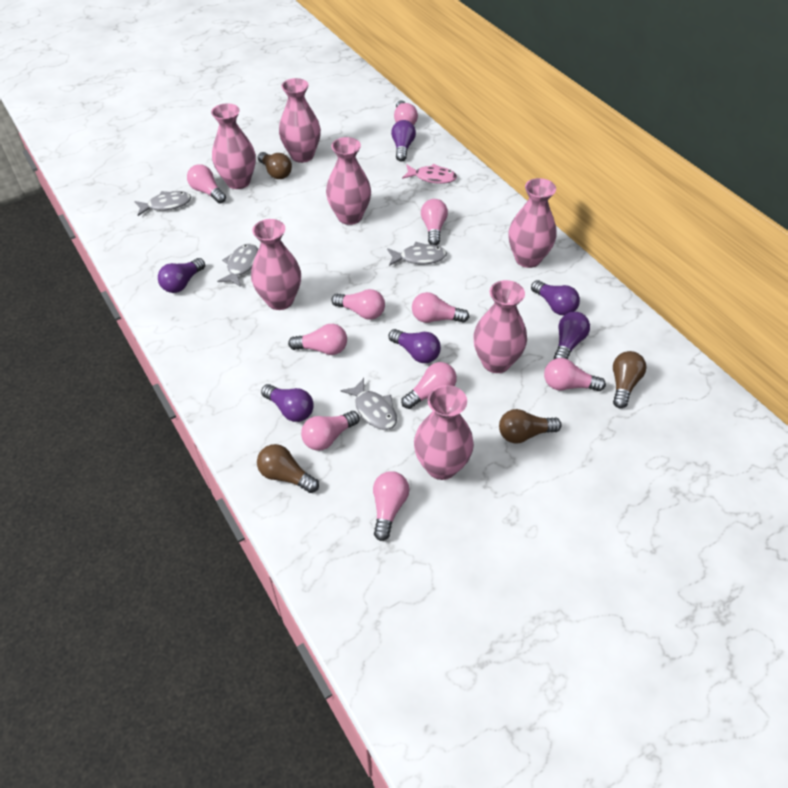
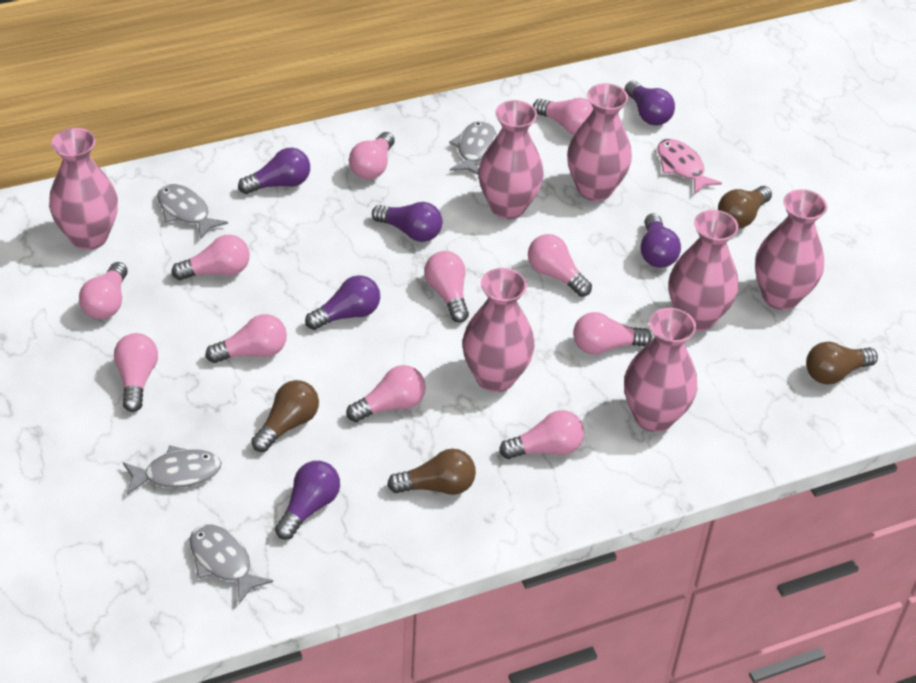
pink light bulb: [187,164,226,204] [288,324,347,355] [301,411,360,451] [331,289,385,320] [373,471,410,541] [394,100,418,125] [401,362,457,409] [412,292,469,323] [421,199,448,245] [544,358,606,391] = 10 -> [79,262,128,319] [114,333,158,412] [171,235,250,280] [205,314,287,363] [346,365,426,422] [349,132,395,180] [424,251,469,323] [499,410,584,459] [528,234,592,297] [533,98,593,135] [573,312,652,355] = 11

